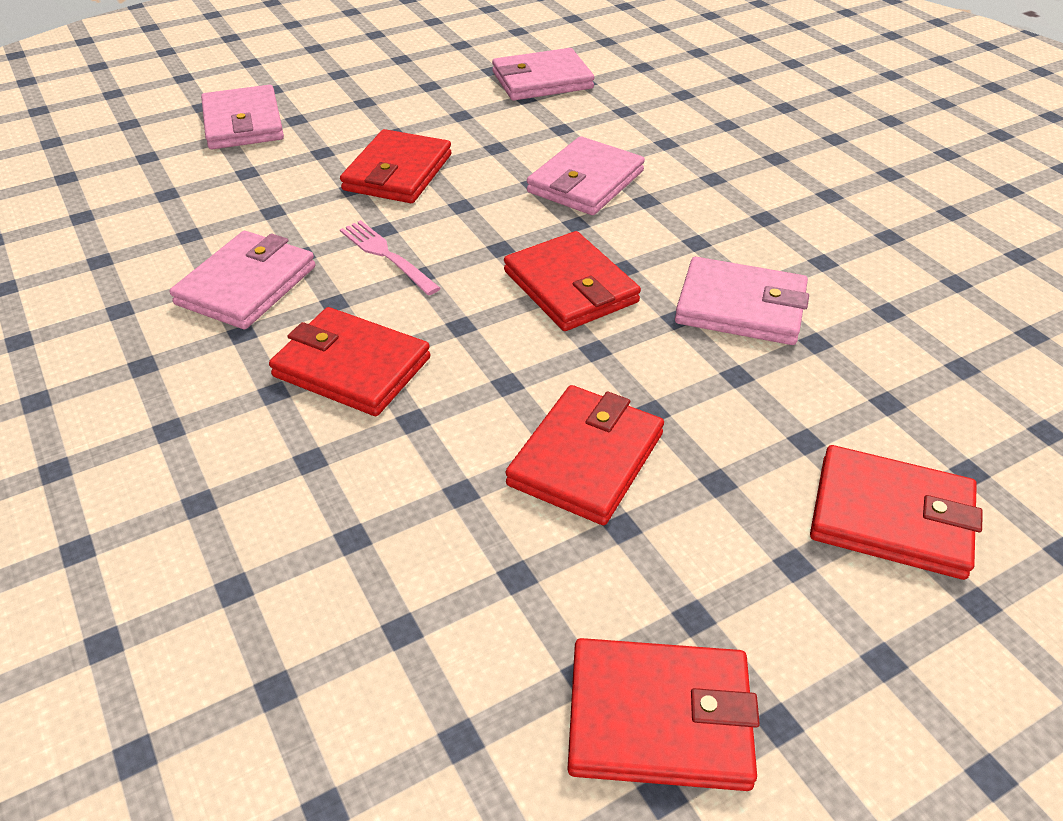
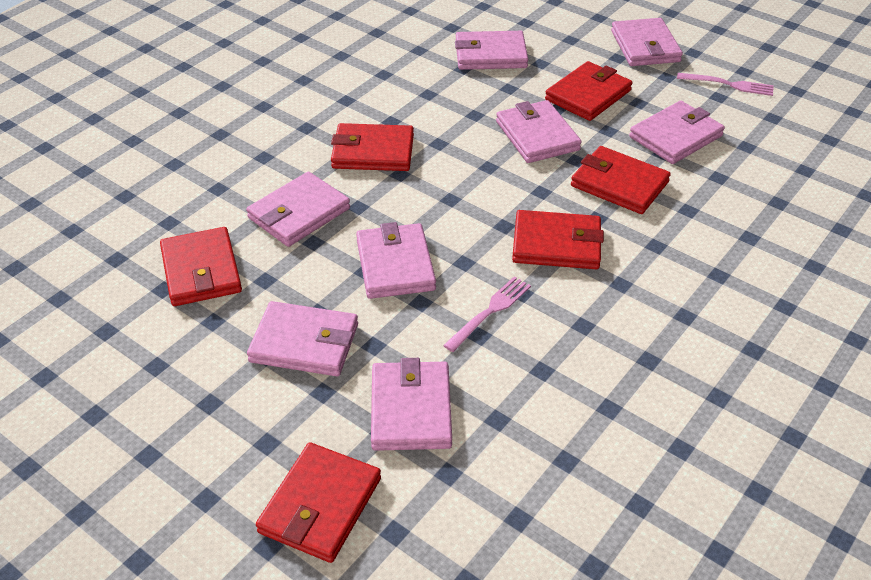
pink fork: [340,220,441,295] = 1 -> [443,276,531,352] [677,73,774,96] = 2
pink wallet: [170,231,315,329] [201,85,284,149] [492,48,594,100] [527,136,645,215] [675,257,809,345] = 5 -> [246,172,350,247] [247,301,358,376] [356,222,436,299] [371,358,452,451] [455,31,528,70] [496,100,582,163] [611,18,683,66] [629,101,725,164] = 8

